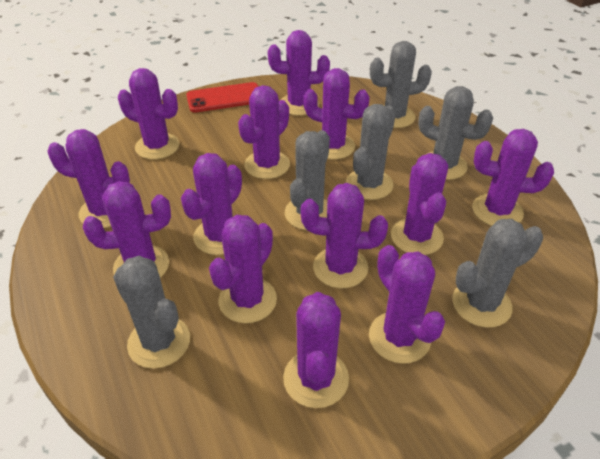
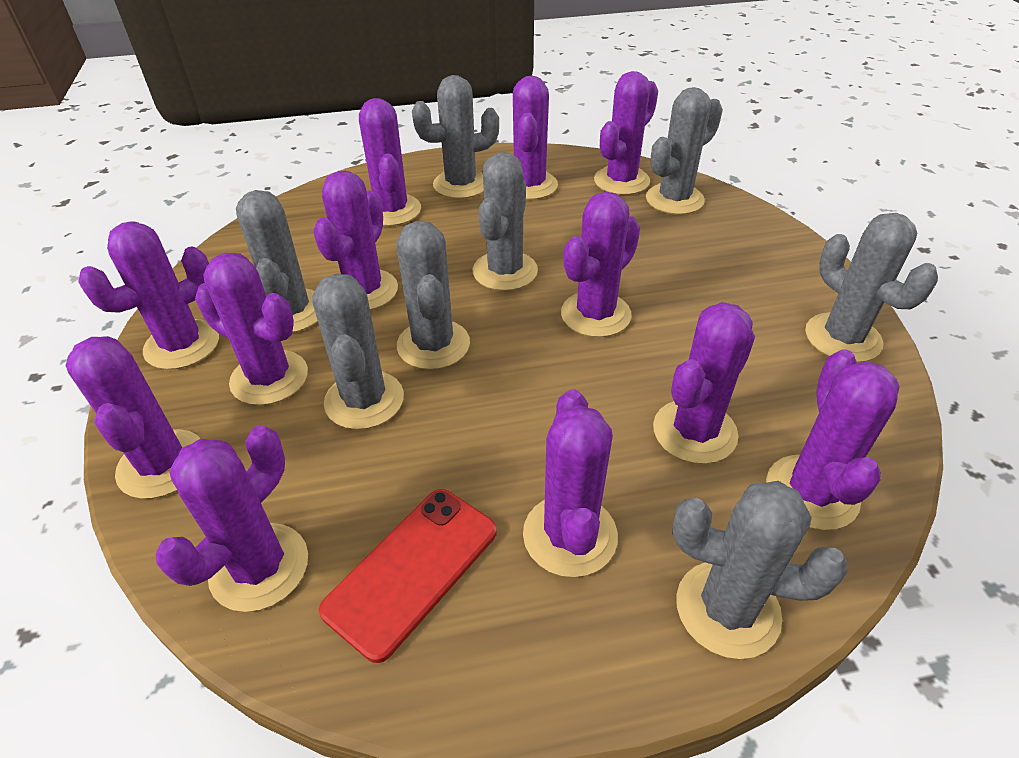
grey cactus: [113,256,190,369] [285,130,330,230] [346,104,396,200] [370,41,432,128] [418,86,493,180] [452,219,543,328] = 6 -> [236,190,318,333] [312,273,404,430] [396,221,470,370] [412,75,499,199] [472,152,538,291] [646,87,723,215] [672,481,848,659] [805,213,938,363] = 8
purple cactus: [47,129,130,228] [83,181,171,278] [118,68,180,159] [181,153,242,255] [209,215,277,323] [238,85,290,179] [268,30,330,116] [283,292,349,408] [301,183,388,288] [303,68,370,159] [369,245,445,364] [391,153,448,255] [472,129,554,226] = 13 -> [66,336,201,499] [78,222,219,370] [156,425,308,612] [195,253,308,405] [313,171,398,310] [359,98,421,226] [513,75,558,200] [523,389,618,577] [561,192,640,337] [594,71,658,195] [653,302,755,464] [766,349,899,530] = 12

